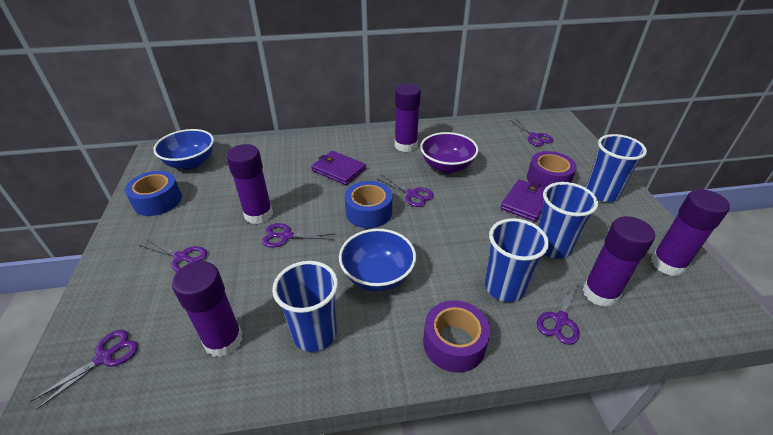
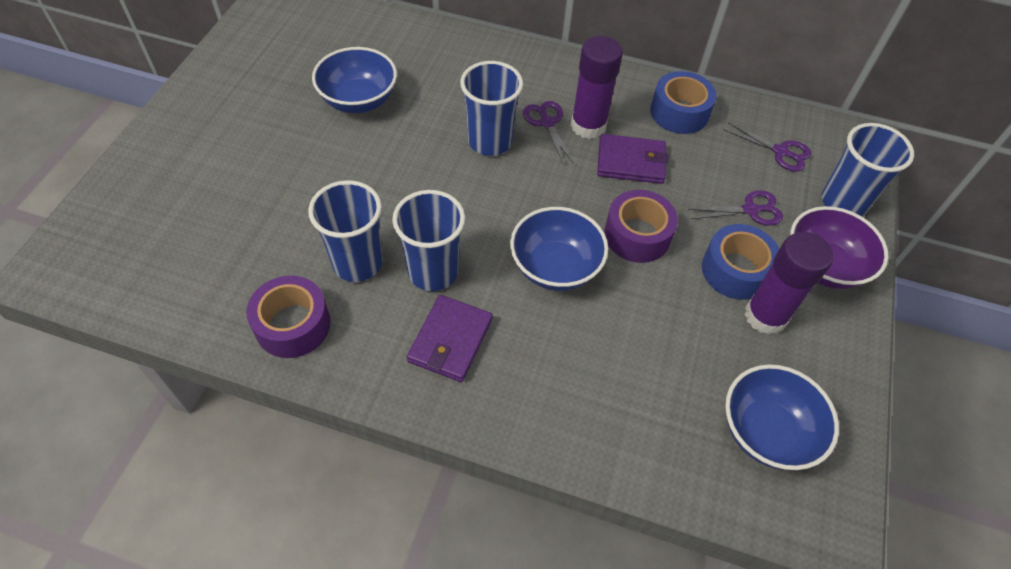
blue bowl: [153,129,214,170] [339,229,416,291] = 2 -> [312,47,397,113] [510,207,608,291] [725,364,839,470] = 3
purple glue stick: [172,261,243,357] [226,144,273,224] [395,83,421,152] [582,216,655,307] [651,189,730,276] = 5 -> [571,36,623,139] [745,232,833,335] = 2
purple scissors: [31,330,138,410] [139,238,207,272] [262,223,335,248] [378,174,434,207] [510,118,553,146] [537,278,581,345] = 6 -> [523,101,574,165] [688,190,783,226] [723,122,811,172] = 3

